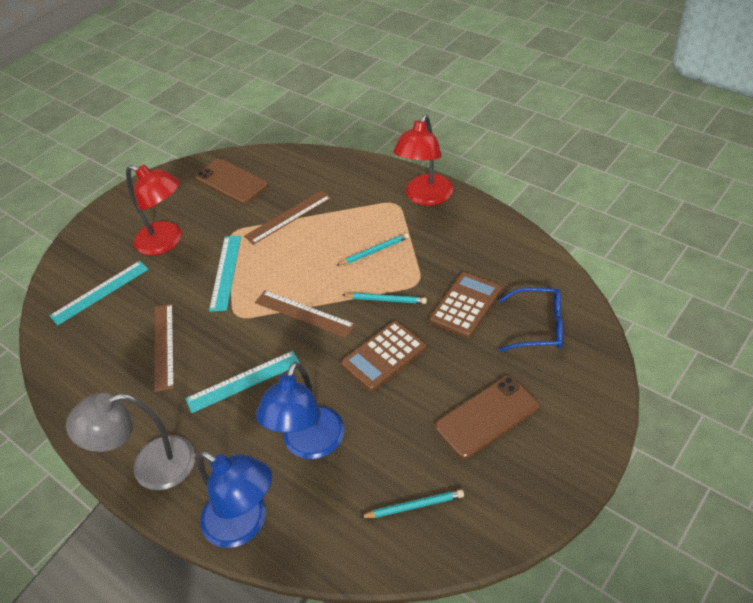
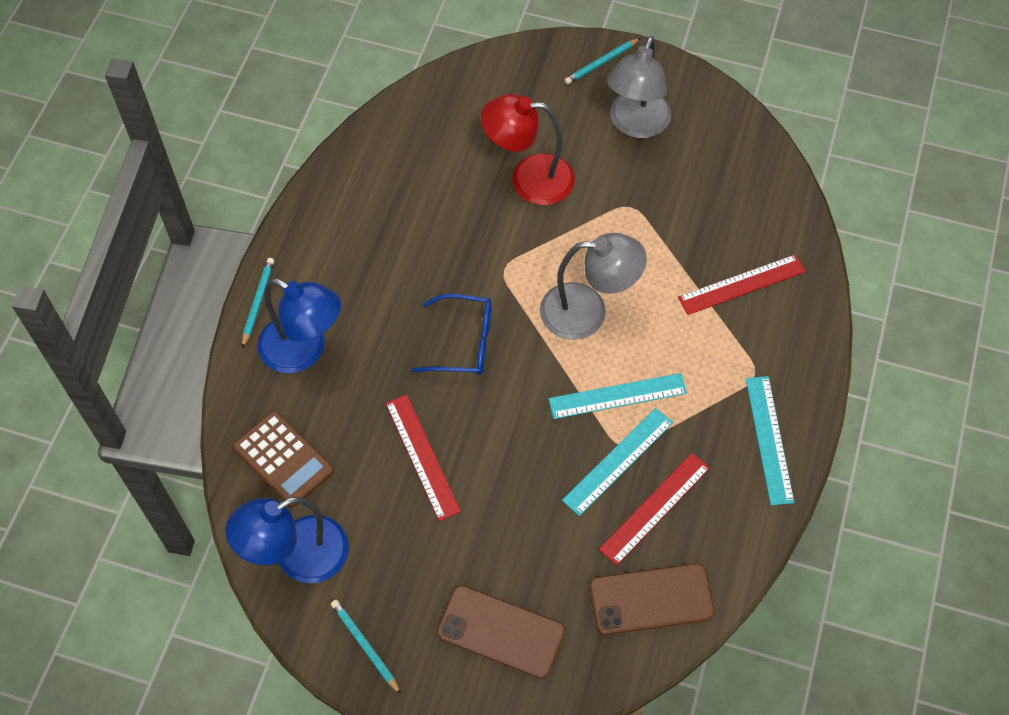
brown calculator: [341,321,427,391] [430,272,502,338] = 2 -> [233,411,334,507] = 1
brown ruler: [154,304,174,392] [244,190,332,245] [255,290,356,338] = 3 -> none = 0
grey lamp: [66,393,195,490] = 1 -> [540,233,647,340] [607,36,671,138] = 2
red lamp: [126,165,182,255] [393,114,453,206] = 2 -> [481,94,575,205] = 1
red ruler: none = 0 -> [385,394,461,521] [599,453,710,565] [678,254,806,315] = 3

